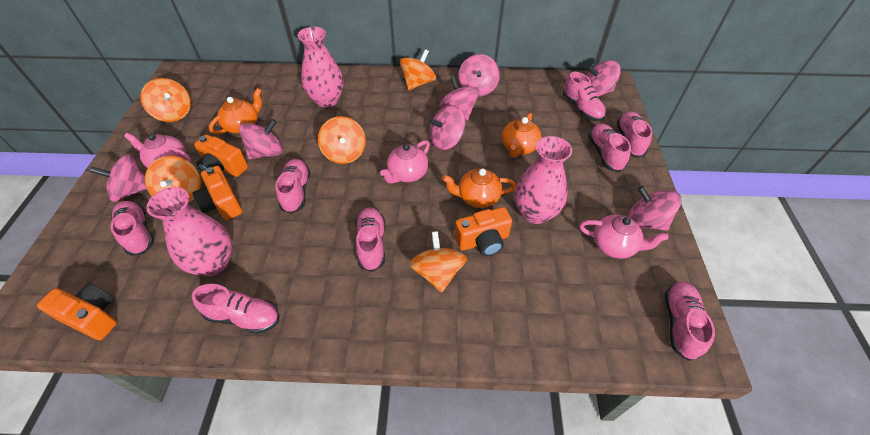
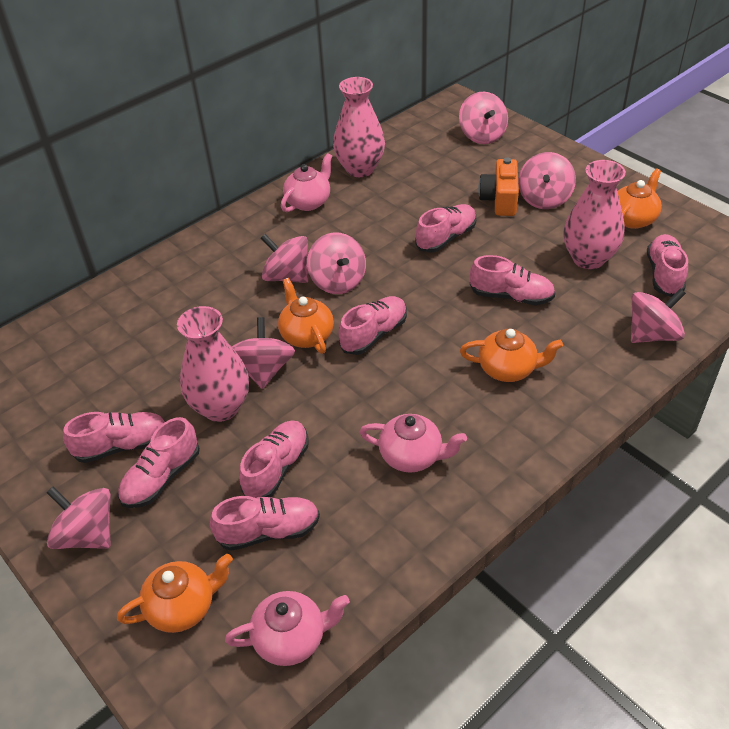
orange camera: [37,283,117,340] [193,166,242,220] [194,135,248,177] [455,207,512,256] = 4 -> [478,158,519,216] = 1
orange spinning top: [140,78,191,122] [145,156,201,202] [318,116,366,164] [400,49,436,90] [409,231,467,292] = 5 -> none = 0
orange teapot: [209,88,262,135] [442,168,516,208] [502,113,542,158] = 3 -> [117,554,233,633] [278,278,334,354] [460,329,563,382] [618,169,662,229] = 4

